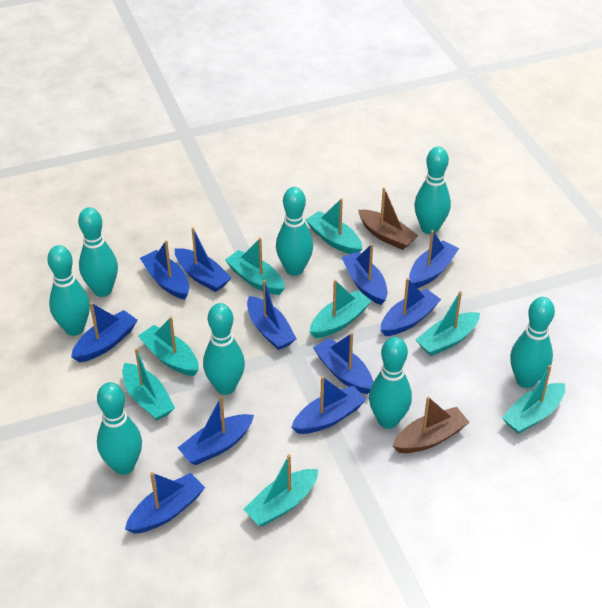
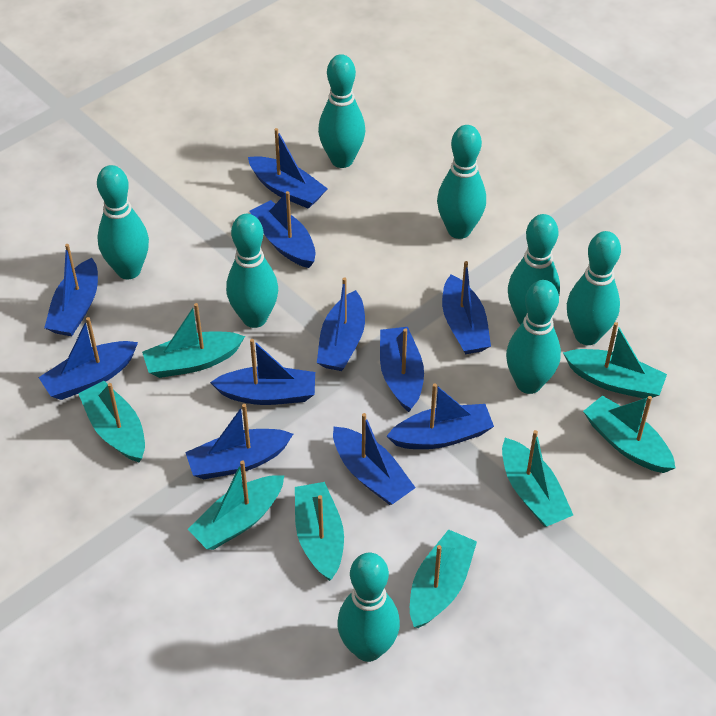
brown boat: [358,187,418,250] [392,396,469,453] = 2 -> none = 0

